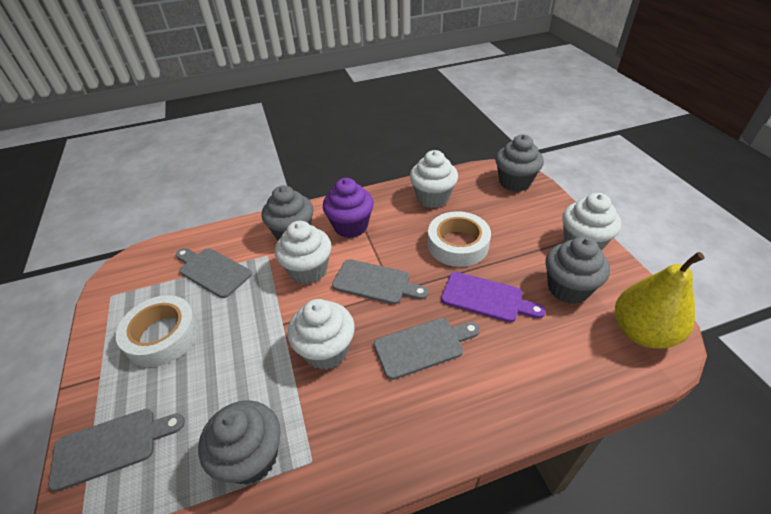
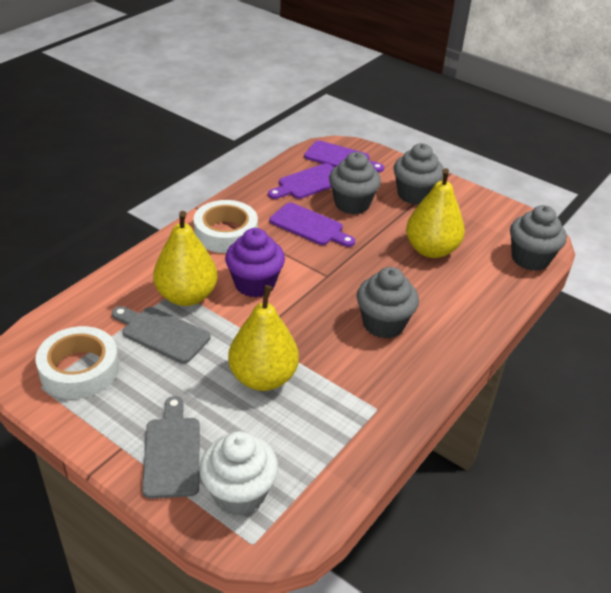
grey cutting board: [48,409,185,492] [176,248,252,298] [332,259,428,304] [374,318,480,380] = 4 -> [112,306,210,363] [142,396,200,499] = 2
purple cutting board: [441,272,546,322] = 1 -> [268,163,334,199] [270,203,355,247] [304,141,384,172] = 3
white cupcake: [275,221,332,285] [287,299,355,370] [410,150,458,208] [562,193,621,251] = 4 -> [199,431,278,516] = 1
yellow pear: [615,252,705,349] = 1 -> [153,211,217,306] [228,285,299,391] [406,168,465,258] = 3

